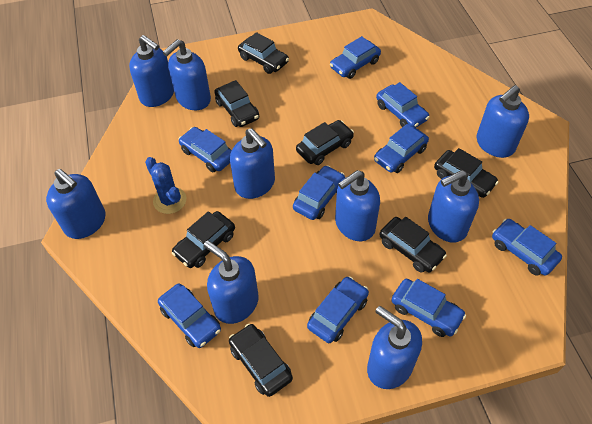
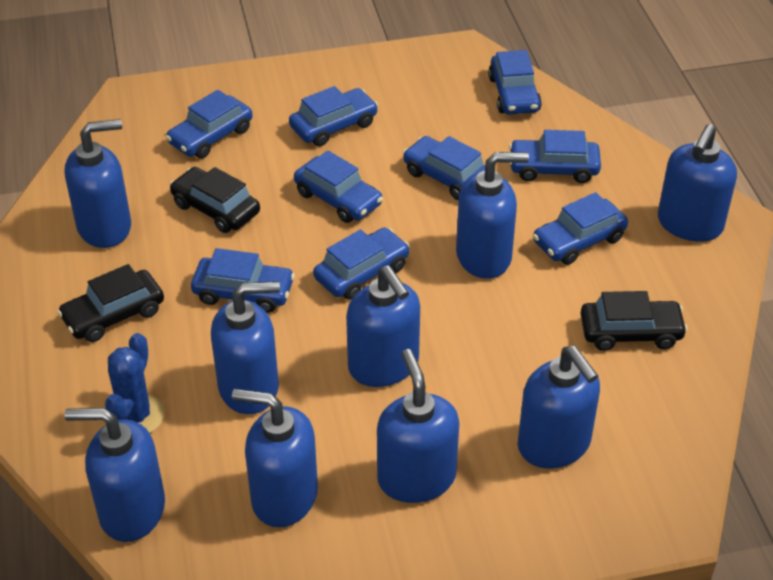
black car: [172,211,235,268] [215,80,259,127] [229,324,293,397] [238,32,289,74] [296,120,354,165] [379,216,447,273] [434,148,499,198] = 7 -> [57,264,164,342] [170,167,260,233] [580,291,688,351] = 3

